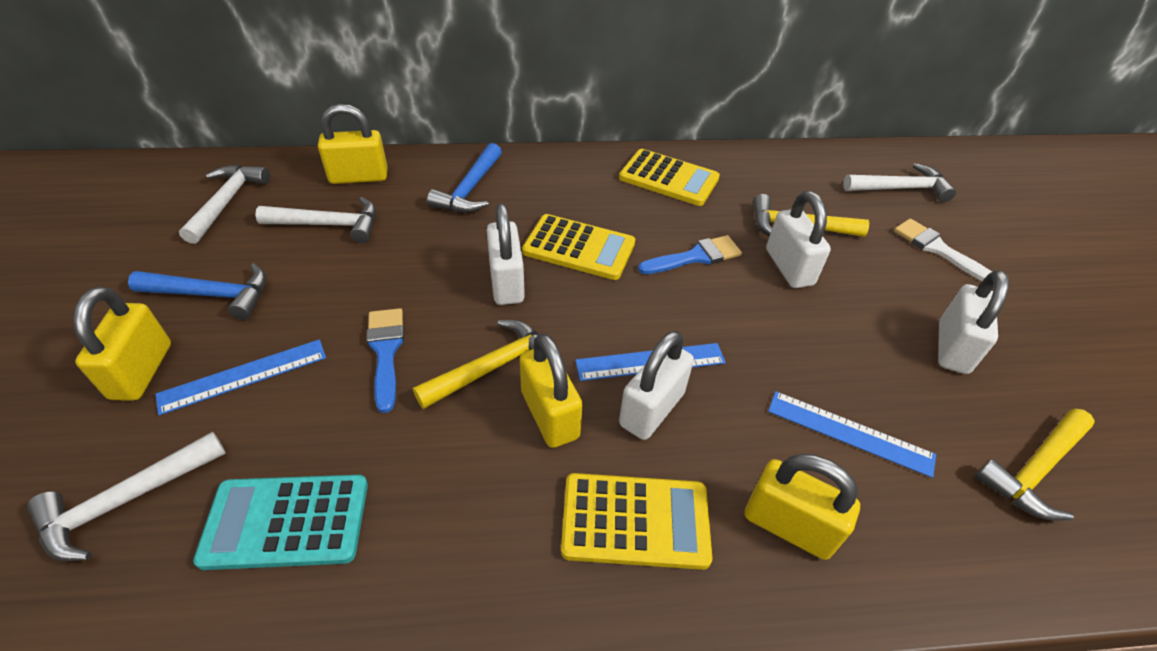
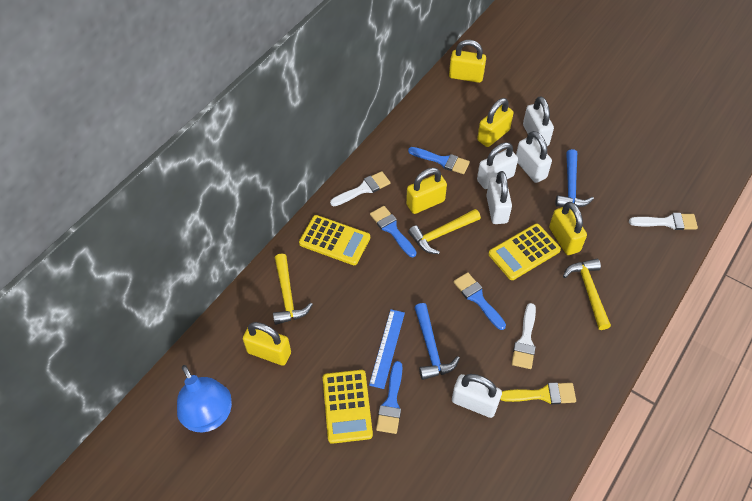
blue brush: [367,308,404,413] [638,235,742,274] = 2 -> [370,206,417,257] [376,361,402,434] [408,147,470,174] [453,272,506,330] = 4
blue lamp: none = 0 -> [177,365,232,433] = 1
blue ruler: [155,339,326,415] [575,343,726,381] [768,391,936,478] = 3 -> [369,309,405,389] = 1
turquoise calculator: [193,475,368,570] = 1 -> none = 0
white brush: [894,218,992,281] = 1 -> [330,171,391,206] [512,303,536,369] [629,213,698,230] = 3
white hammer: [27,432,226,561] [179,165,270,244] [256,197,376,243] [843,163,956,202] = 4 -> none = 0
white padlock: [487,203,525,305] [619,330,694,440] [766,191,831,288] [938,270,1009,374] = 4 -> [452,374,502,418] [477,142,518,189] [486,171,512,224] [516,131,552,183] [523,96,554,146] = 5
yellow brush: none = 0 -> [500,382,576,404] = 1
yellow padlock: [73,287,171,401] [318,104,388,184] [520,333,583,448] [745,454,860,560] = 4 -> [243,322,291,366] [406,168,447,214] [449,40,486,83] [477,98,514,147] [549,202,587,255] = 5

